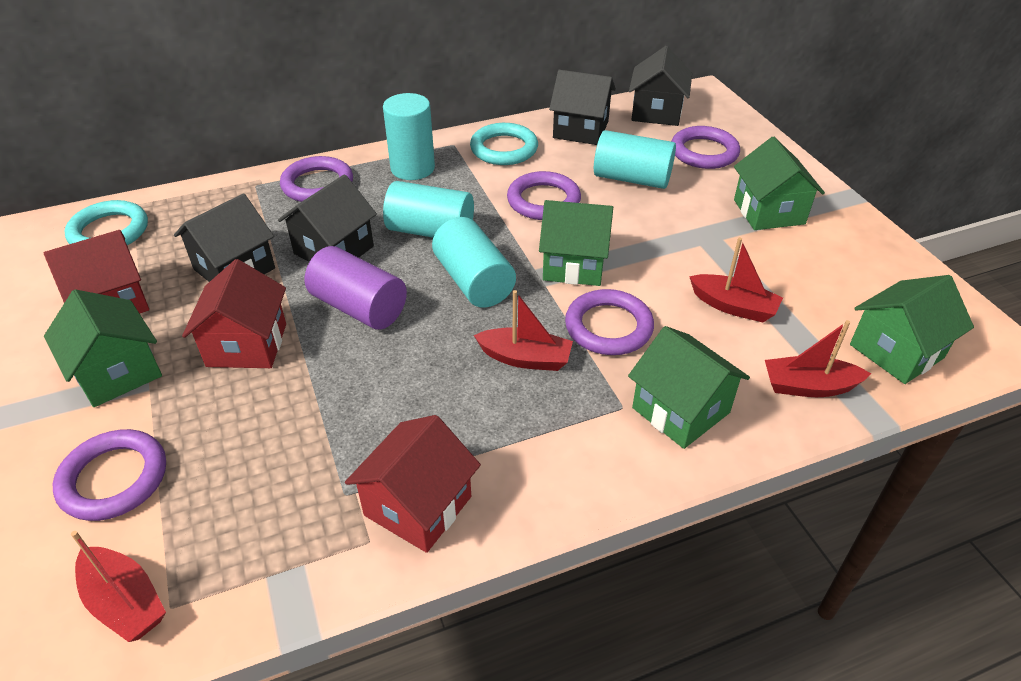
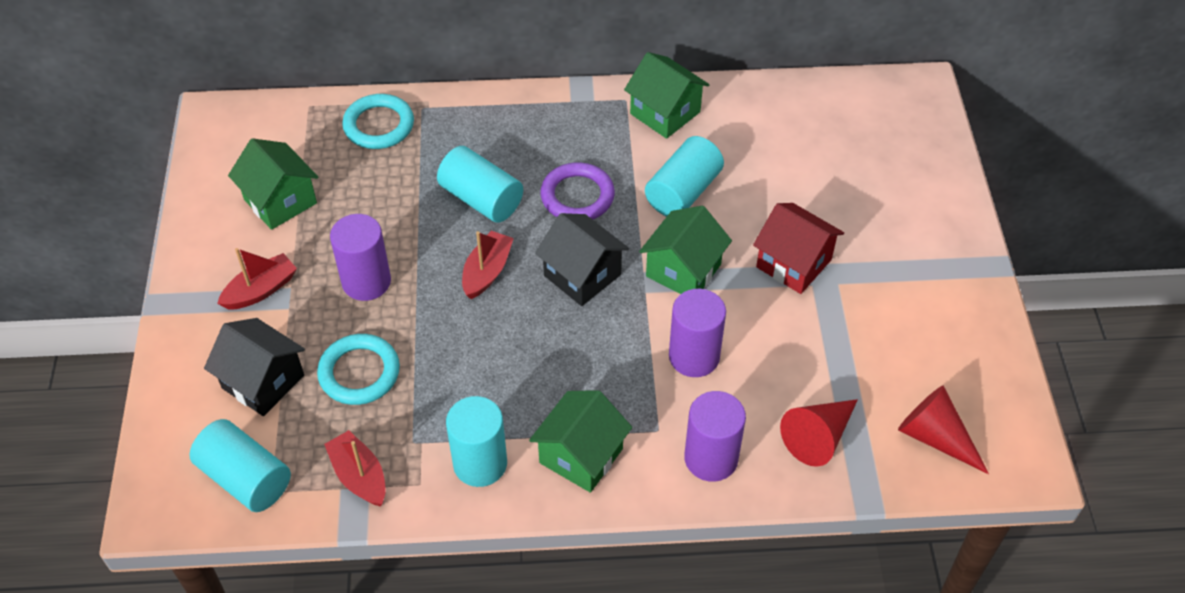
black house: [174,193,275,282] [278,174,377,262] [549,70,616,145] [629,46,692,126] = 4 -> [204,318,305,416] [535,213,629,306] = 2
green house: [44,289,162,407] [539,200,613,286] [628,326,750,449] [734,137,825,230] [850,275,974,384] = 5 -> [228,138,318,230] [529,390,632,493] [624,52,710,139] [639,206,732,294] = 4
purple cylinder: [305,246,407,330] = 1 -> [330,214,391,301] [669,289,726,377] [684,391,746,482] = 3
purple ring: [53,429,166,521] [280,156,353,202] [507,171,581,220] [565,289,654,355] [671,126,740,169] = 5 -> [540,163,615,219] = 1
red boat: [71,531,166,642] [474,290,573,371] [689,237,783,322] [765,320,871,397] = 4 -> [217,248,297,310] [324,430,385,506] [462,231,514,299] = 3
red cone: none = 0 -> [780,399,858,467] [898,385,989,474] = 2
red house: [44,230,149,314] [182,259,286,368] [345,415,481,553] = 3 -> [753,203,844,294] = 1

